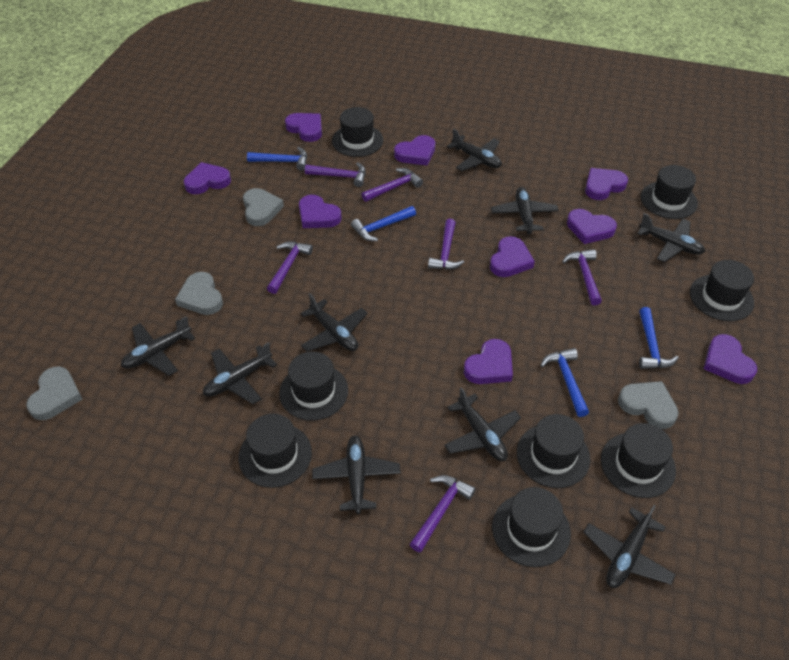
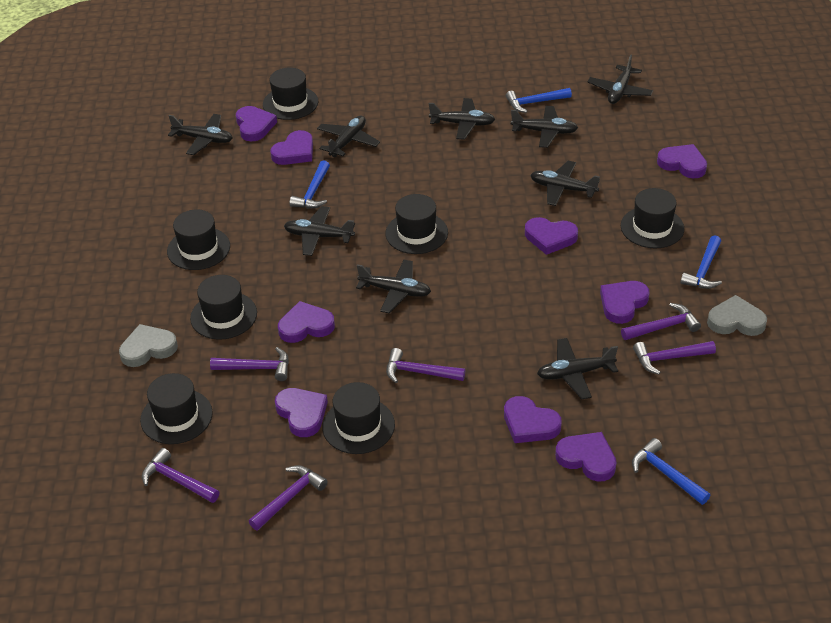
black hat: [238,414,312,488] [279,352,348,421] [332,107,383,157] [492,487,571,567] [517,414,590,488] [601,423,676,498] [641,165,698,219] [690,260,754,321] = 8 -> [140,373,213,444] [167,209,230,270] [190,275,257,340] [263,67,318,120] [322,382,395,454] [385,194,448,254] [621,188,684,248] = 7
grey heart: [26,367,82,420] [175,272,223,315] [243,188,284,226] [618,381,679,429] = 4 -> [119,324,178,367] [707,295,767,336] = 2

